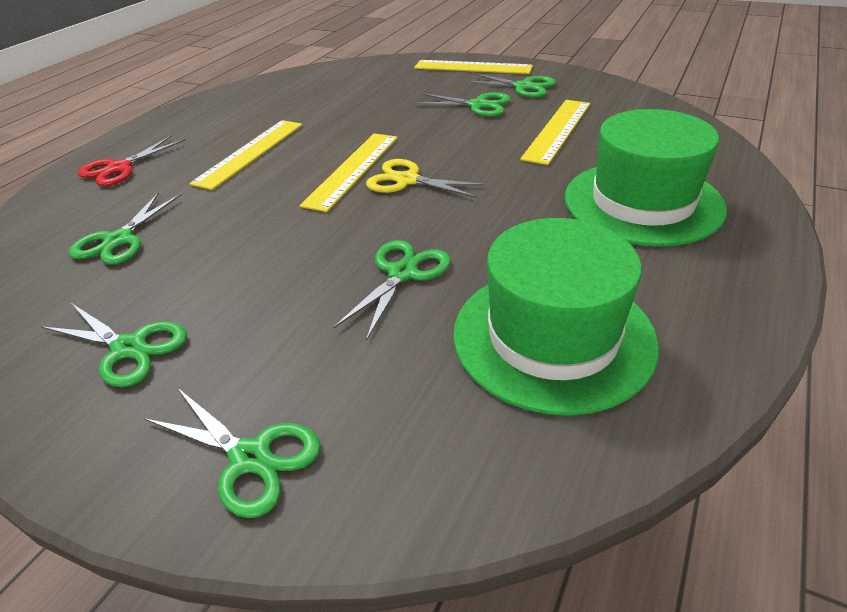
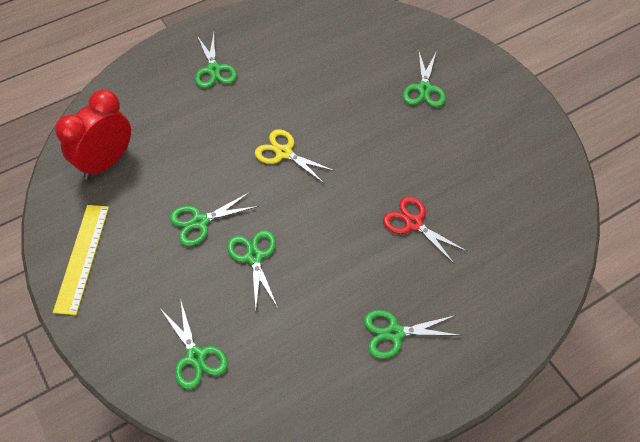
green hat: [453,218,659,416] [565,109,727,247] = 2 -> none = 0
red clock: none = 0 -> [55,90,131,179] = 1
yellow ruler: [189,120,302,190] [300,133,397,212] [414,60,533,74] [520,100,590,165] = 4 -> [53,205,109,315] = 1

